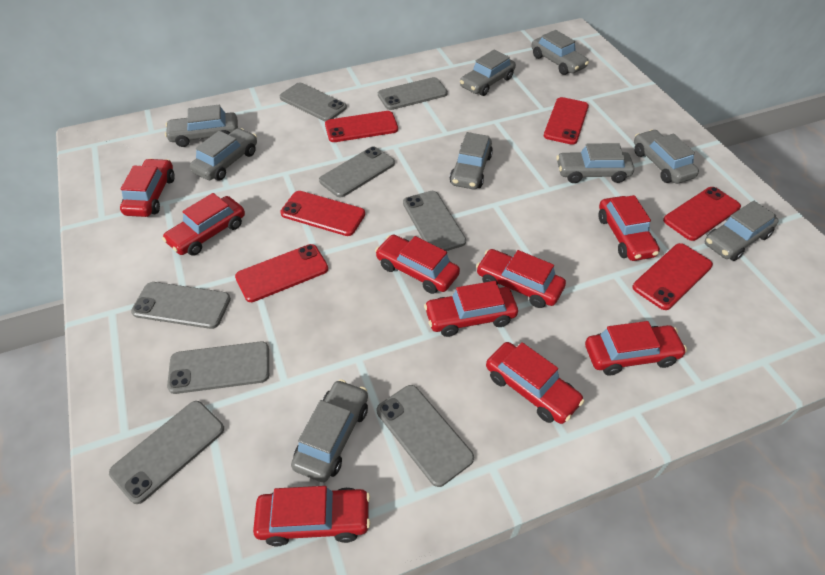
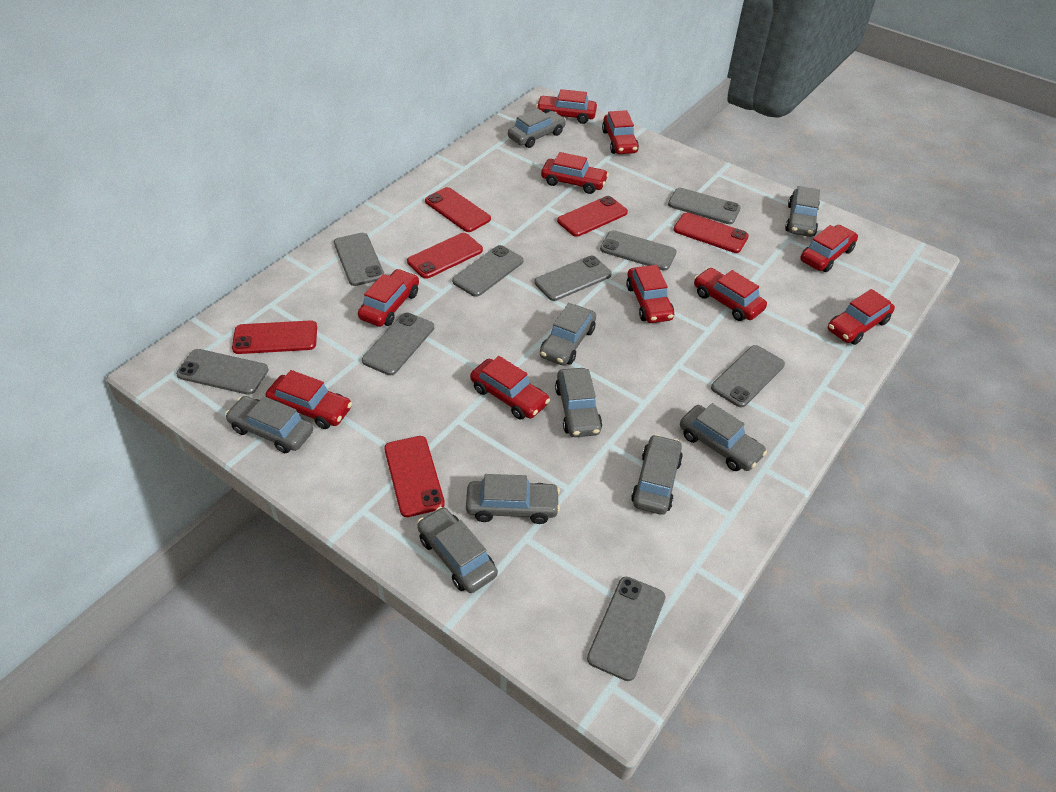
grey phone: [109,401,224,504] [131,282,231,329] [167,342,269,394] [280,83,347,122] [319,146,395,197] [377,385,474,487] [378,77,448,110] [403,191,466,251] = 8 -> [176,349,268,395] [334,233,384,286] [362,312,434,375] [452,245,523,297] [535,256,612,301] [587,577,665,681] [600,230,677,271] [668,188,741,224] [711,345,785,408] = 9
red car: [120,158,175,217] [162,193,245,256] [253,486,370,546] [375,235,460,294] [424,281,518,337] [476,249,566,308] [486,342,584,424] [585,321,687,376] [598,195,660,261] = 9 -> [266,370,352,429] [358,269,419,327] [470,356,550,420] [536,89,597,124] [541,152,609,194] [602,110,639,154] [626,265,674,323] [694,268,767,321] [801,225,858,272] [828,289,895,345] = 10

